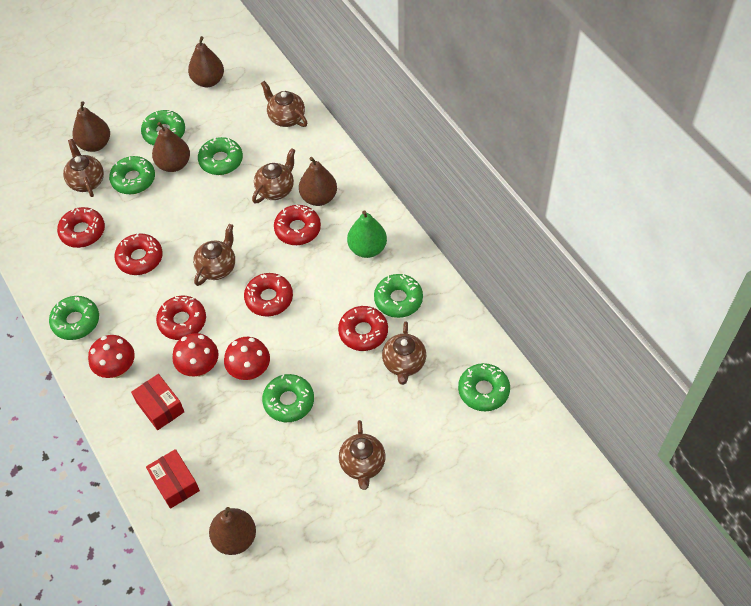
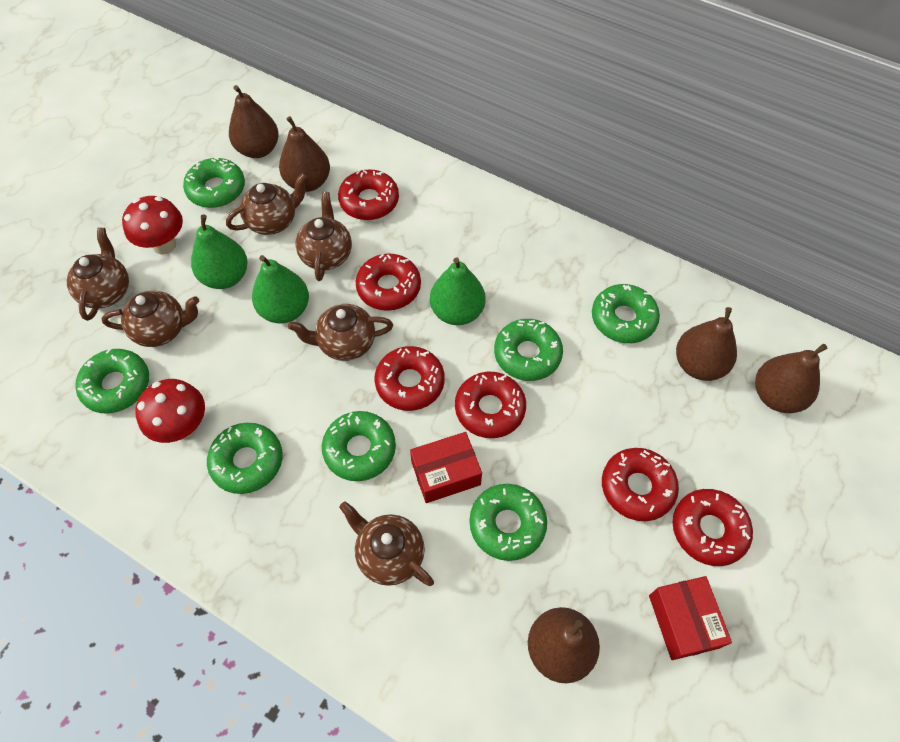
green pear: [347,210,387,258] = 1 -> [191,215,248,289] [252,255,309,323] [430,257,485,325] = 3
red mushroom: [88,335,135,378] [172,333,219,377] [224,337,270,380] = 3 -> [122,196,183,254] [135,379,205,443] = 2

